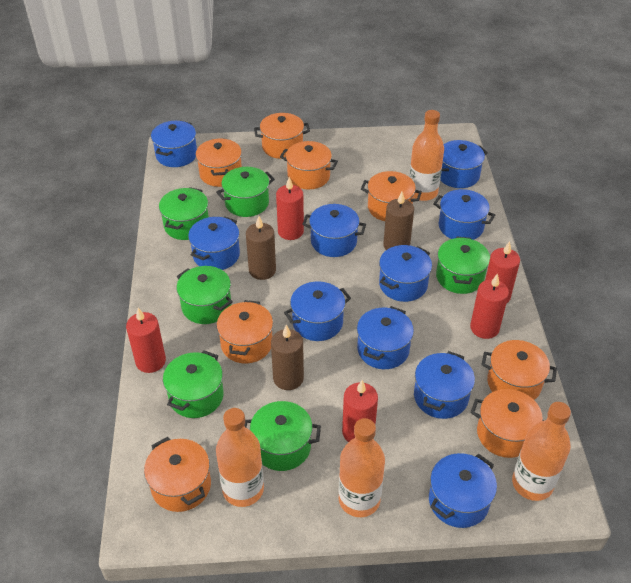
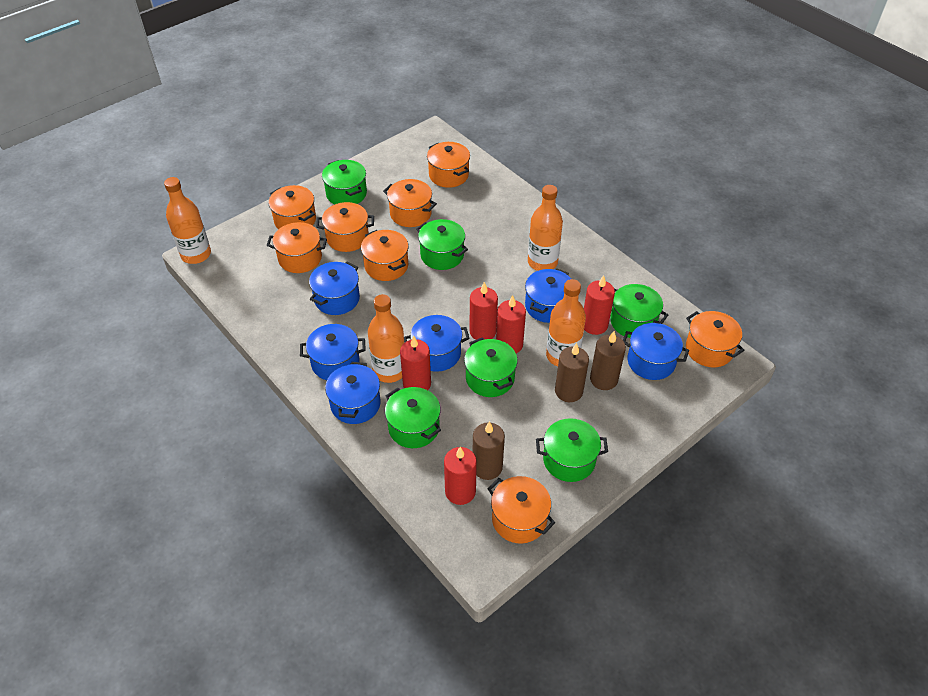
blue pot: [151,121,197,167] [188,216,240,270] [284,282,351,341] [302,204,366,257] [357,306,414,369] [379,245,432,302] [414,351,475,419] [429,453,497,528] [433,189,495,240] [440,140,488,188] = 10 -> [300,324,366,380] [309,262,360,315] [325,362,381,424] [404,315,470,372] [525,268,571,323] [623,323,689,380] = 6

